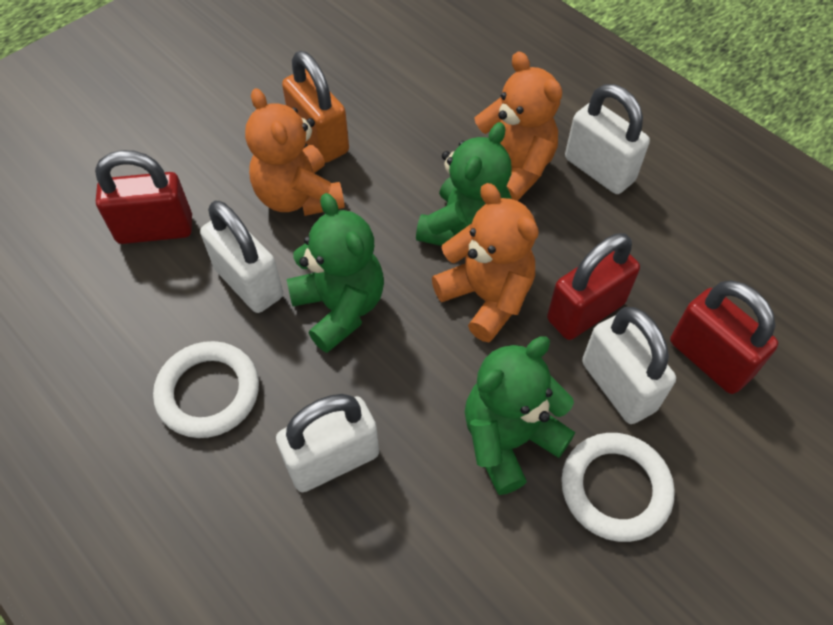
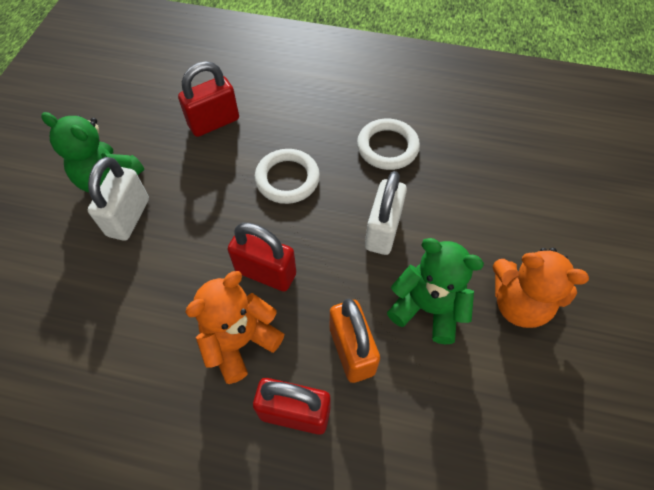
green teddy bear: [287,193,384,353] [416,122,512,246] [465,336,575,495] = 3 -> [41,112,144,192] [387,238,484,344] = 2
orange teddy bear: [245,88,345,216] [432,183,539,342] [474,51,562,201] = 3 -> [185,271,284,384] [493,248,589,328] = 2
white padlock: [200,201,283,313] [276,394,379,492] [565,84,650,194] [582,307,676,424] = 4 -> [88,157,149,241] [365,171,407,255] = 2

